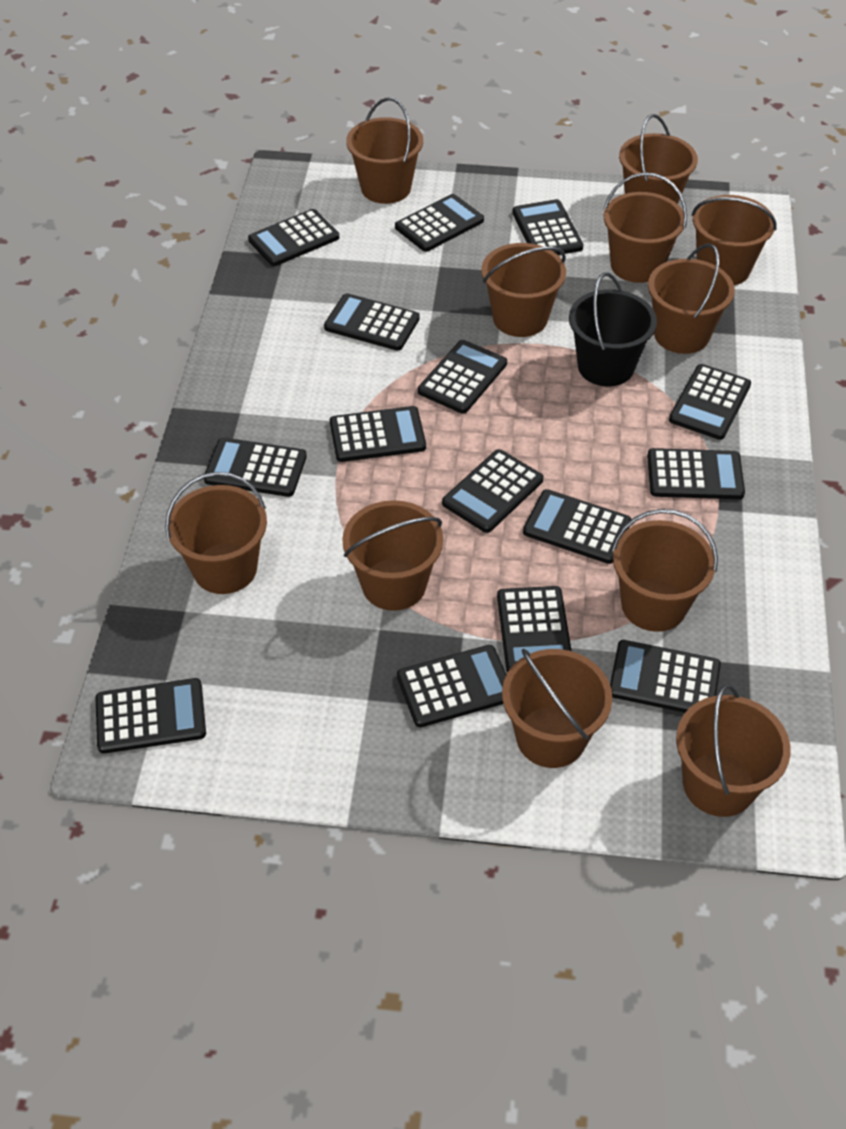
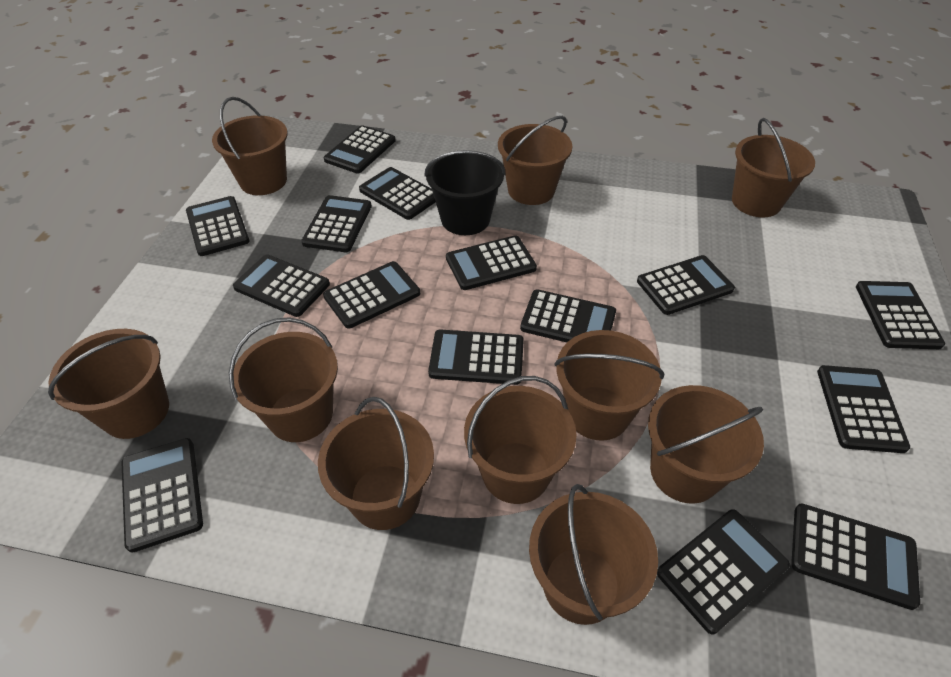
brown bucket: [165,472,267,594] [342,500,443,611] [346,97,423,204] [481,243,566,337] [502,648,612,768] [603,172,687,283] [612,509,718,632] [619,114,698,204] [648,244,735,354] [676,685,791,817] [692,195,777,285] = 11 -> [48,329,169,439] [212,97,288,195] [229,317,338,442] [318,397,434,530] [464,376,576,504] [498,116,572,205] [529,484,658,625] [555,330,664,441] [648,385,764,504] [732,118,815,217] = 10

